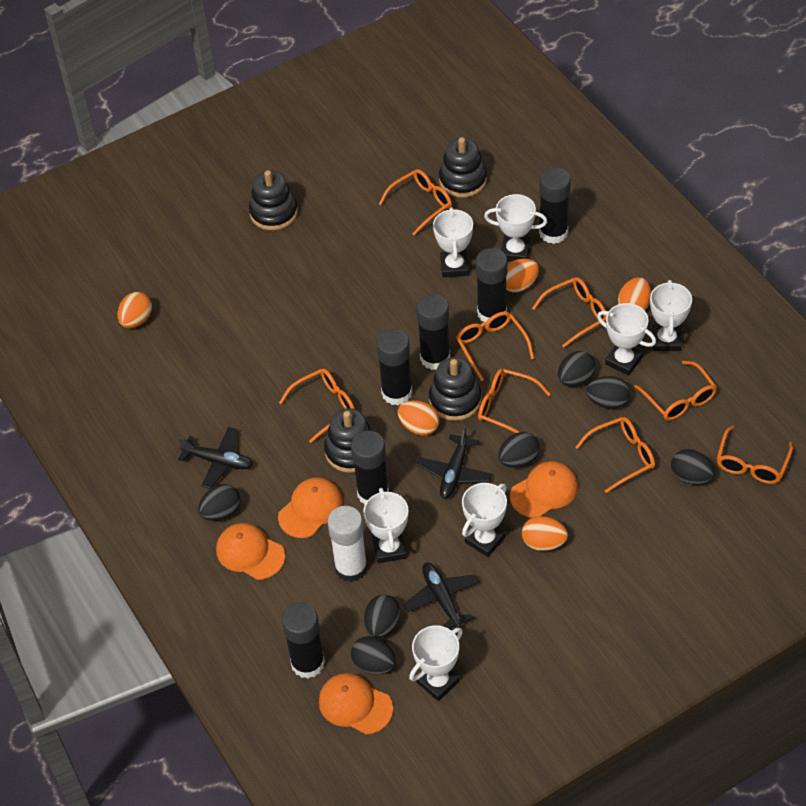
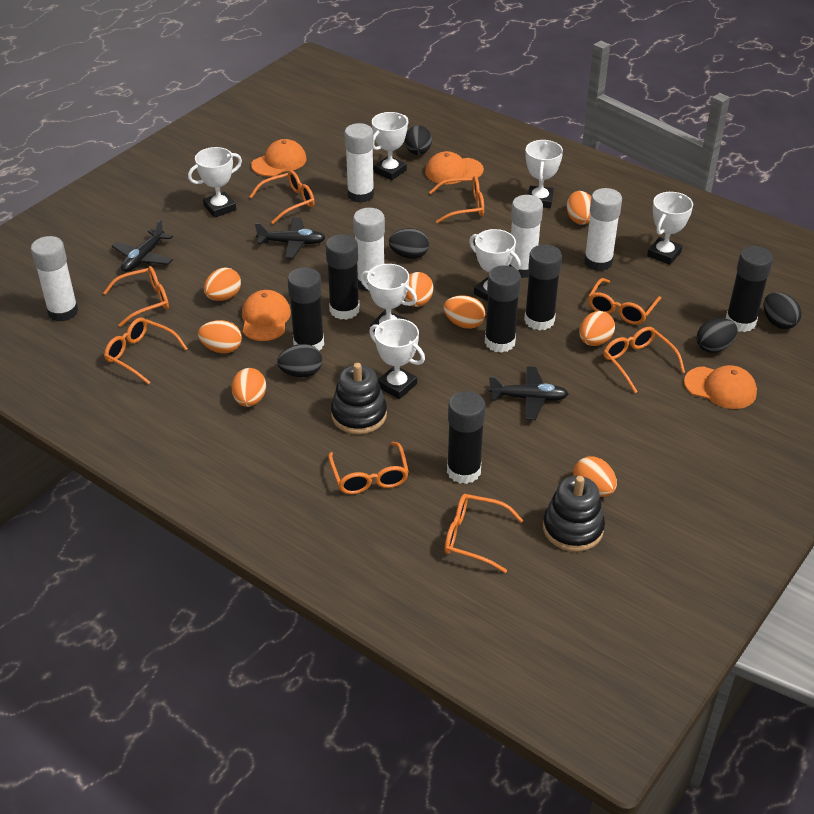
black egg: [198,484,241,521] [351,636,396,674] [364,595,401,638] [498,432,539,468] [558,351,595,386] [586,376,630,409] [671,449,715,485] = 7 -> [277,344,322,377] [389,228,429,259] [405,125,432,155] [696,318,737,353] [763,292,802,329] = 5
black stacking toy: [249,170,298,230] [324,408,372,473] [429,357,482,421] [439,137,487,198] = 4 -> [331,363,387,434] [543,476,605,552] = 2
orange egg: [118,292,152,328] [398,400,439,436] [506,259,539,293] [522,516,568,551] [618,277,651,310] = 5 -> [198,320,242,353] [204,268,241,301] [231,368,266,407] [405,272,433,307] [443,295,485,329] [567,191,591,225] [573,456,617,497] [579,311,615,346] = 8
white glue stick: [327,506,368,582] = 1 -> [31,236,78,322] [344,123,374,203] [353,208,385,292] [509,195,543,278] [584,188,622,271] = 5

